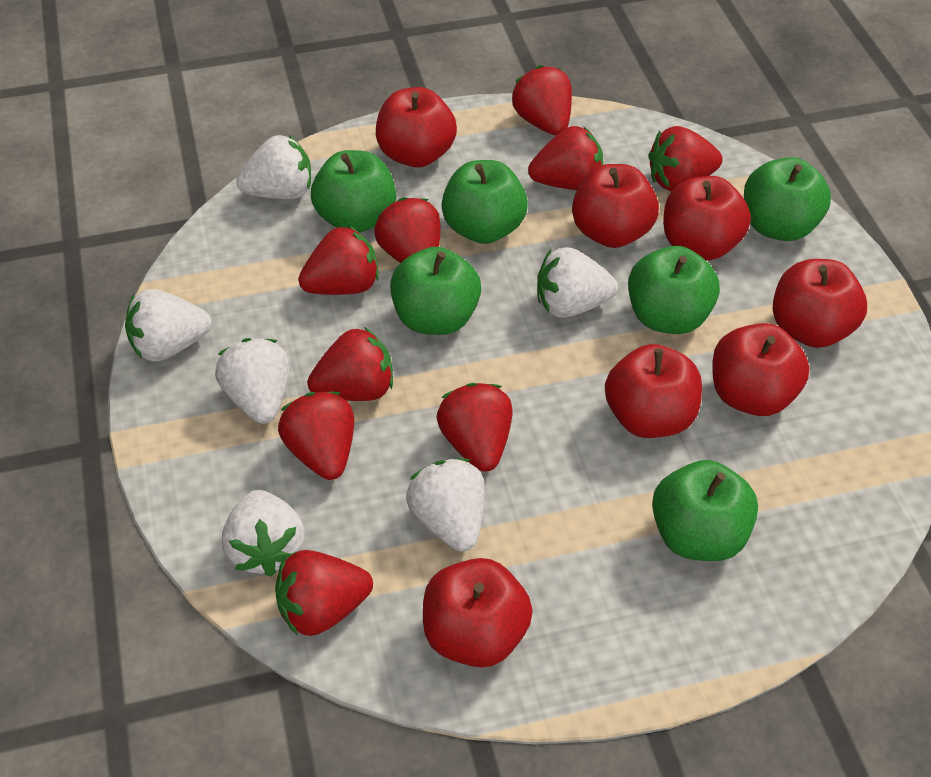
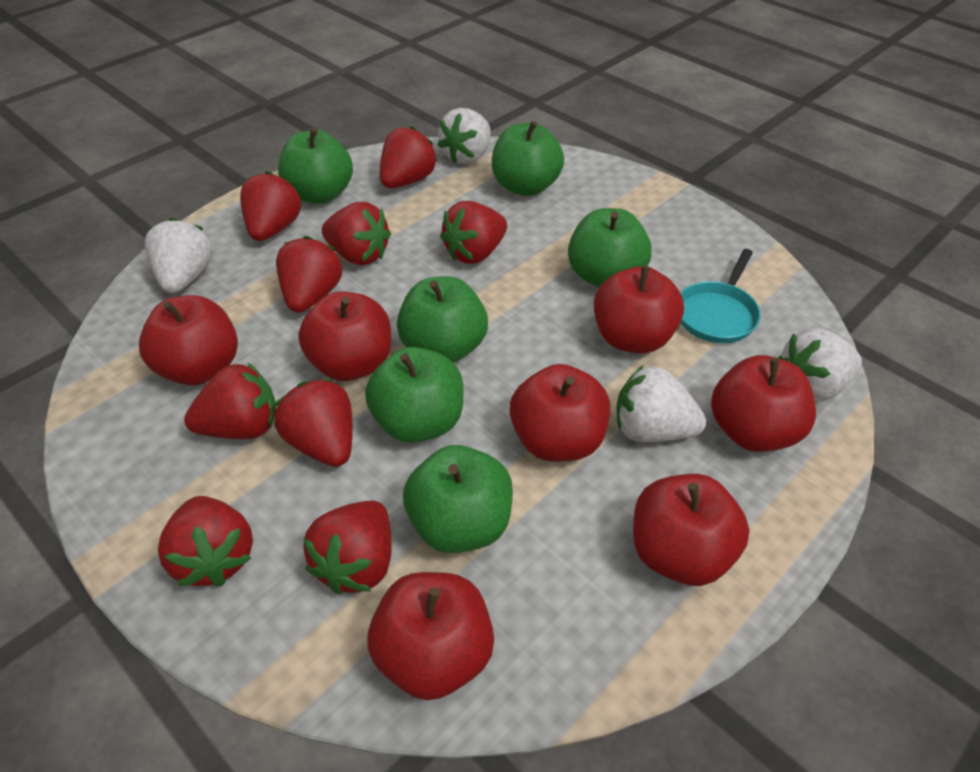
turquoise pan: none = 0 -> [681,249,761,343] = 1
white strawberry: [125,289,211,361] [215,338,290,424] [222,490,305,577] [236,135,311,199] [406,458,484,551] [537,247,618,318] = 6 -> [144,218,213,293] [437,108,491,164] [616,365,706,442] [778,328,862,402] = 4

